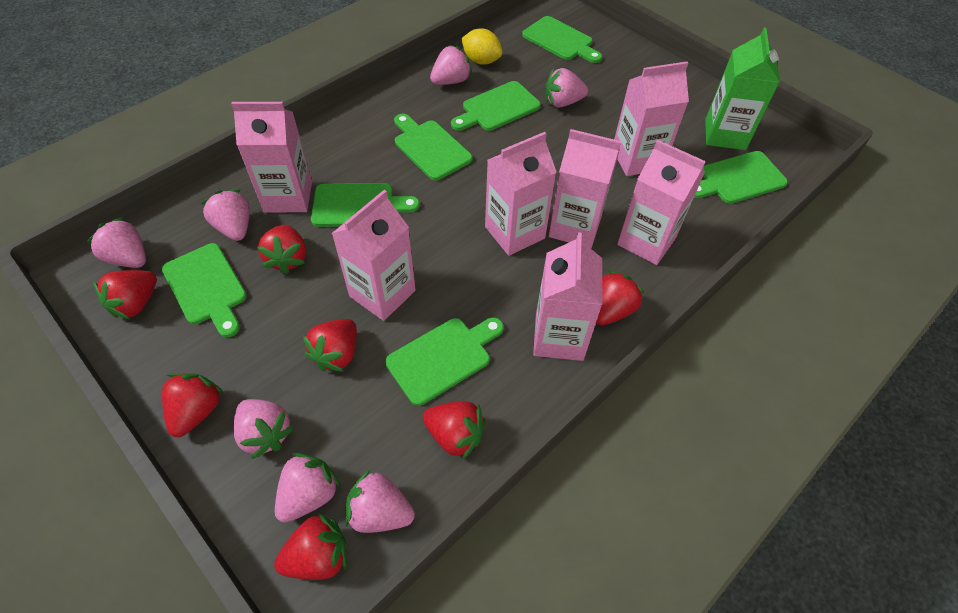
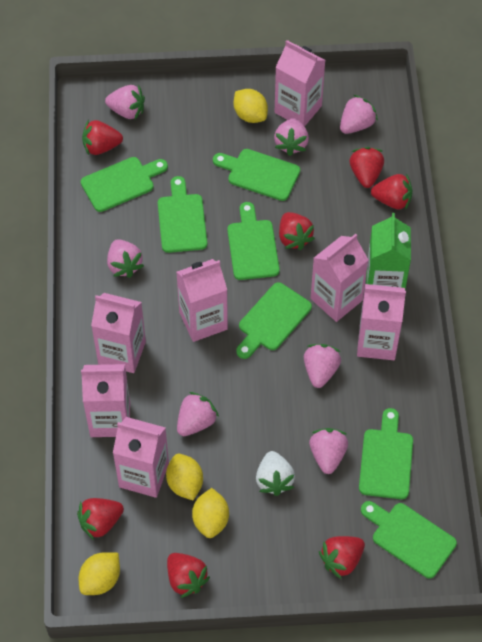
white strawberry: none = 0 -> [256,451,295,496] = 1
yellow lemon: [461,28,503,65] = 1 -> [79,552,120,595] [166,454,203,500] [192,488,229,538] [234,89,268,123] = 4

